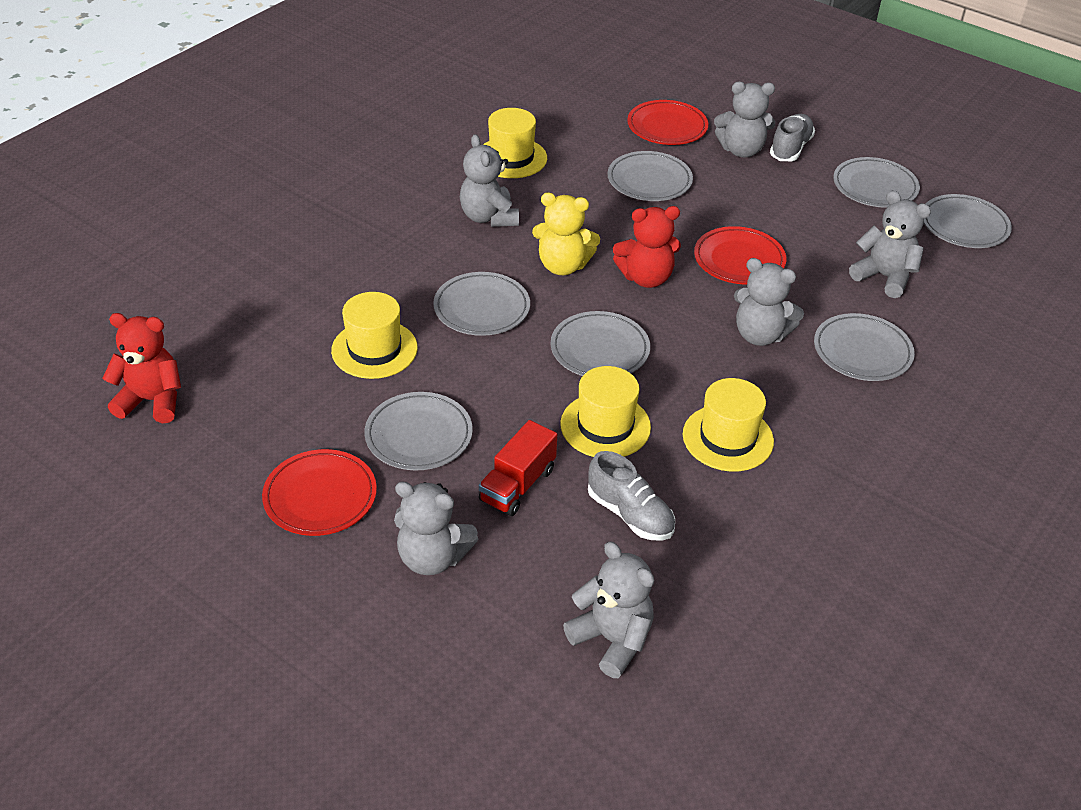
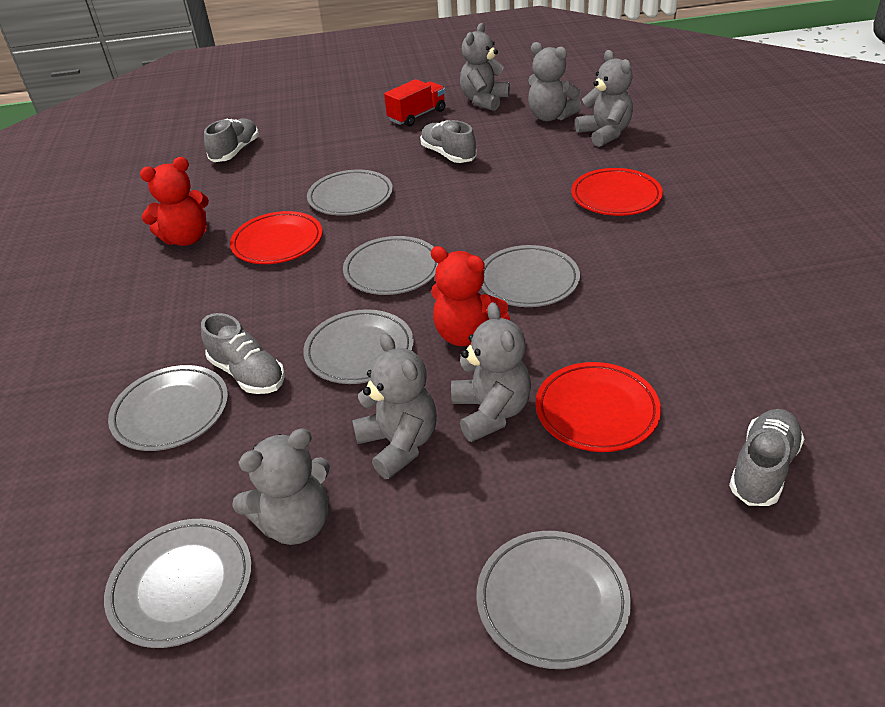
grey shoe: [588,451,675,541] [770,114,815,161] = 2 -> [201,313,285,394] [204,118,259,162] [420,120,477,163] [729,409,804,506] = 4
yellow hat: [331,292,418,379] [483,108,547,178] [560,366,651,457] [683,378,774,471] = 4 -> none = 0
yellow teddy bear: [532,193,600,275] = 1 -> none = 0

